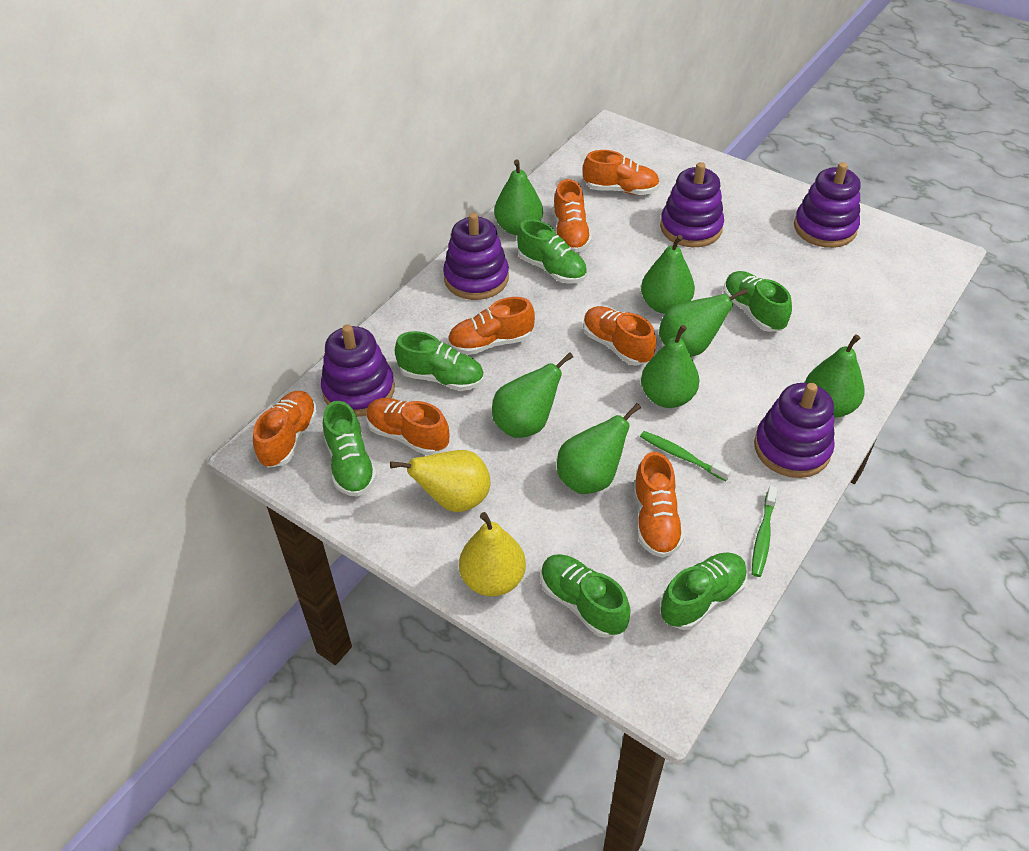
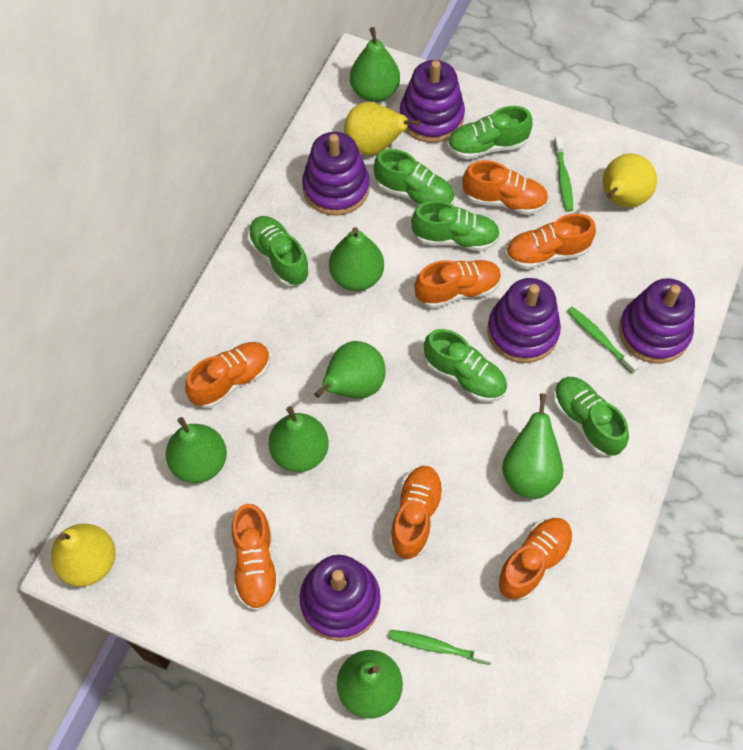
green toothbrush: [640,431,731,481] [752,486,778,577] = 2 -> [388,630,493,665] [554,136,573,212] [567,307,640,374] = 3
yellow pear: [390,450,490,512] [459,512,526,596] = 2 -> [51,524,115,587] [344,102,421,155] [603,153,657,208] = 3

